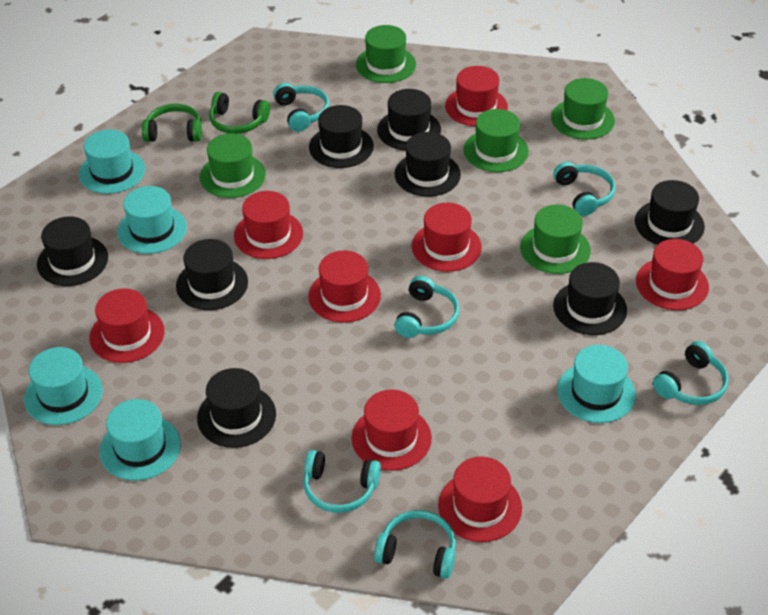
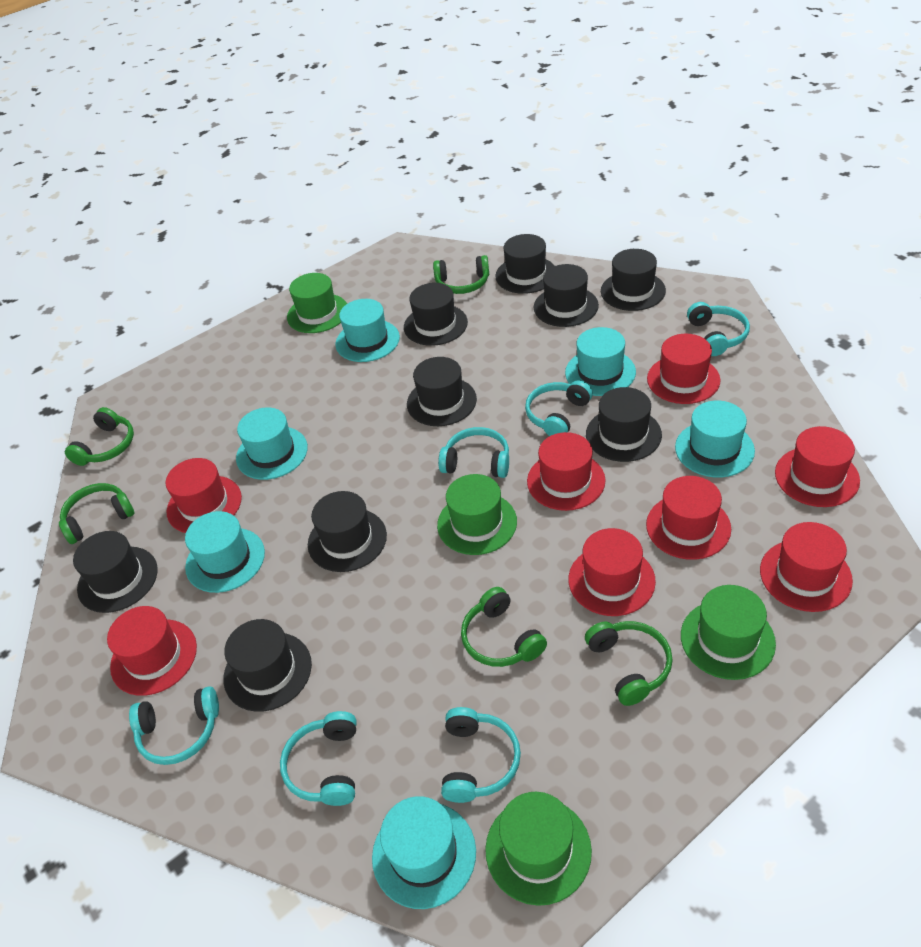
black hat: [37,216,108,286] [176,239,248,310] [197,368,276,448] [309,105,374,168] [377,89,441,151] [394,132,461,197] [553,262,627,335] [635,180,705,245] = 8 -> [73,531,158,613] [223,619,312,712] [308,491,387,572] [404,283,468,346] [407,357,477,426] [495,234,555,294] [534,264,599,327] [586,387,662,462] [601,249,666,311] = 9
green hat: [199,133,266,198] [356,25,416,83] [463,109,529,172] [520,205,591,274] [551,78,615,140] = 5 -> [287,273,347,333] [437,474,517,555] [485,792,592,906] [681,585,776,680] = 4
green headphones: [142,104,202,142] [209,92,270,134] = 2 -> [59,483,134,544] [65,407,134,466] [433,255,489,294] [461,587,547,667] [585,621,673,706] = 5
turquoise hat: [24,347,103,425] [79,129,145,194] [100,399,181,481] [117,186,187,254] [557,345,636,423] = 5 -> [185,511,265,593] [236,407,308,480] [335,299,400,362] [372,796,476,909] [565,327,636,396] [675,400,755,478] = 6

